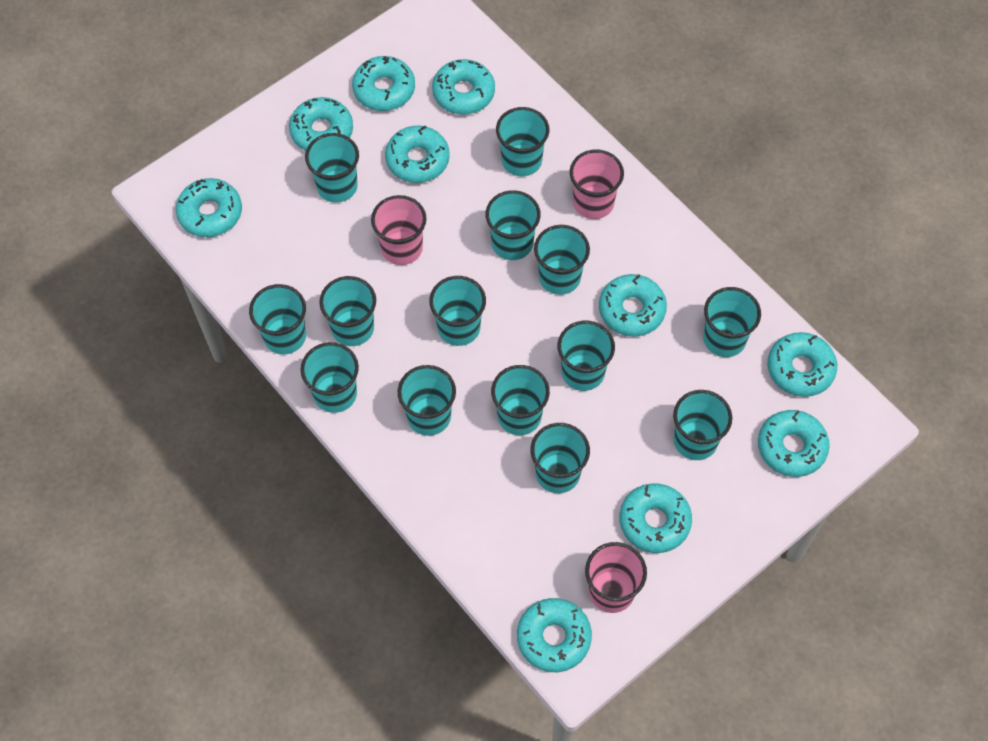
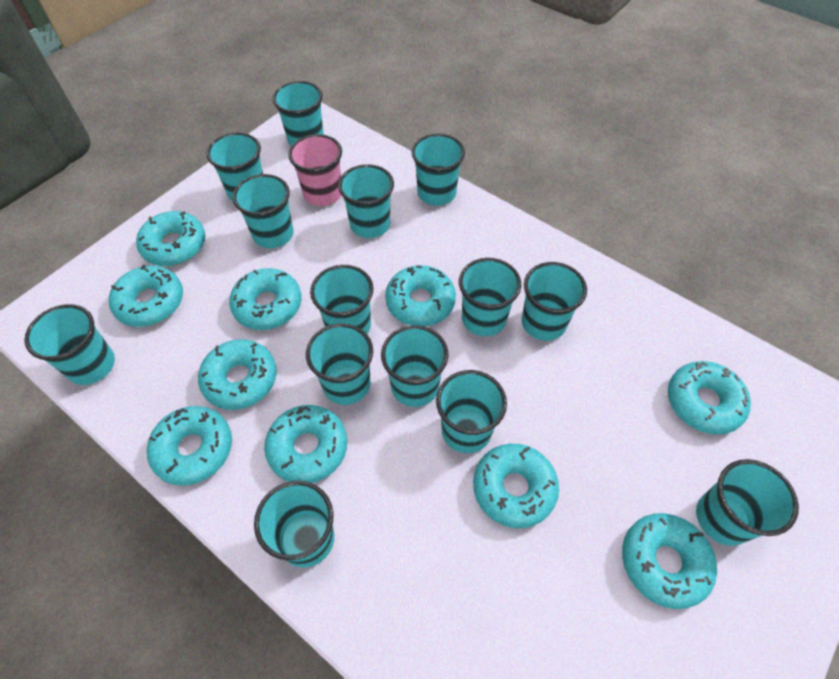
pink cup: [371,195,426,265] [570,149,624,219] [585,542,647,613] = 3 -> [288,134,342,206] = 1

